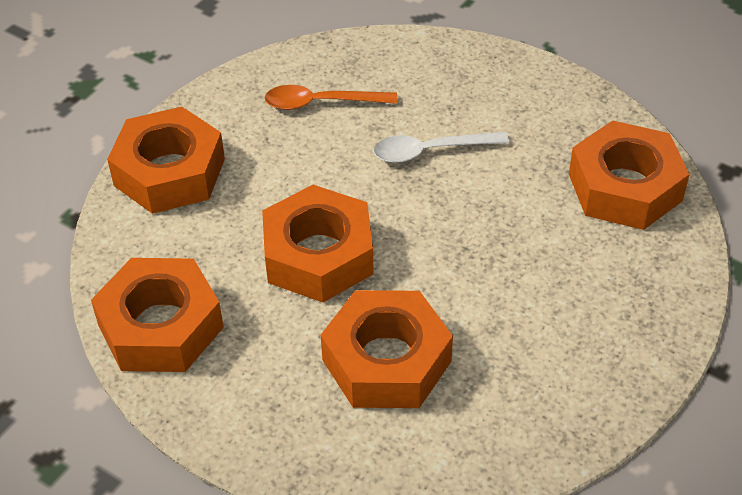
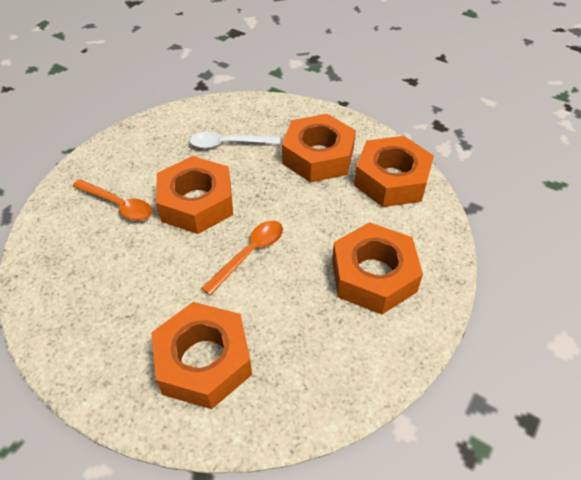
orange spoon: [265,85,397,110] = 1 -> [73,179,153,221] [201,221,283,296] = 2

